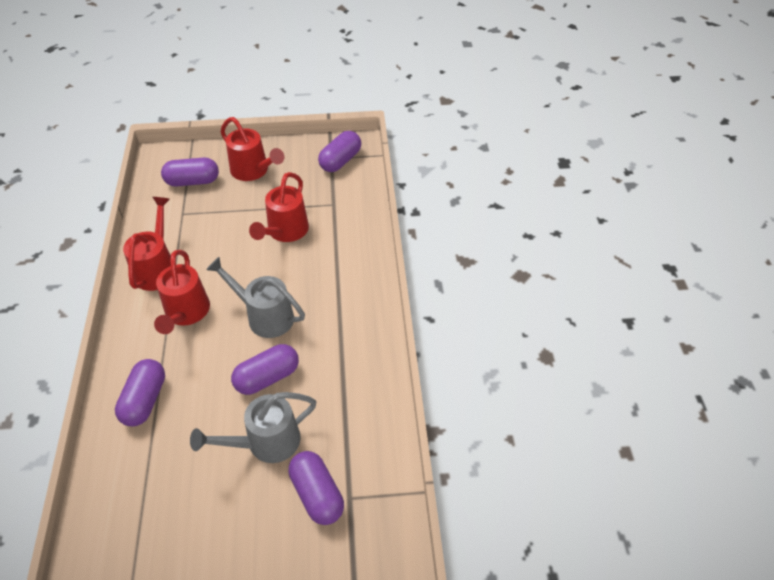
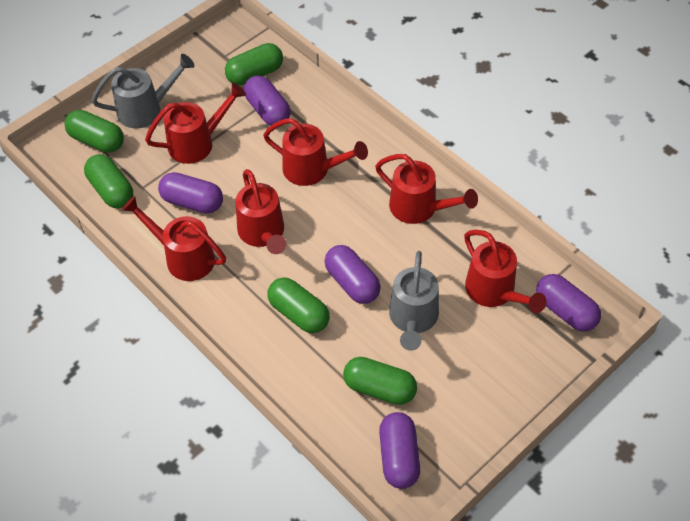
green capsule: none = 0 -> [64,110,124,153] [84,154,133,208] [225,43,283,85] [267,277,330,333] [343,357,417,405] = 5
red watering can: [123,197,171,291] [154,250,210,334] [221,117,284,181] [249,172,309,242] = 4 -> [122,196,226,281] [145,83,246,164] [236,169,286,254] [263,118,368,186] [375,154,478,224] [464,230,546,313] = 6

